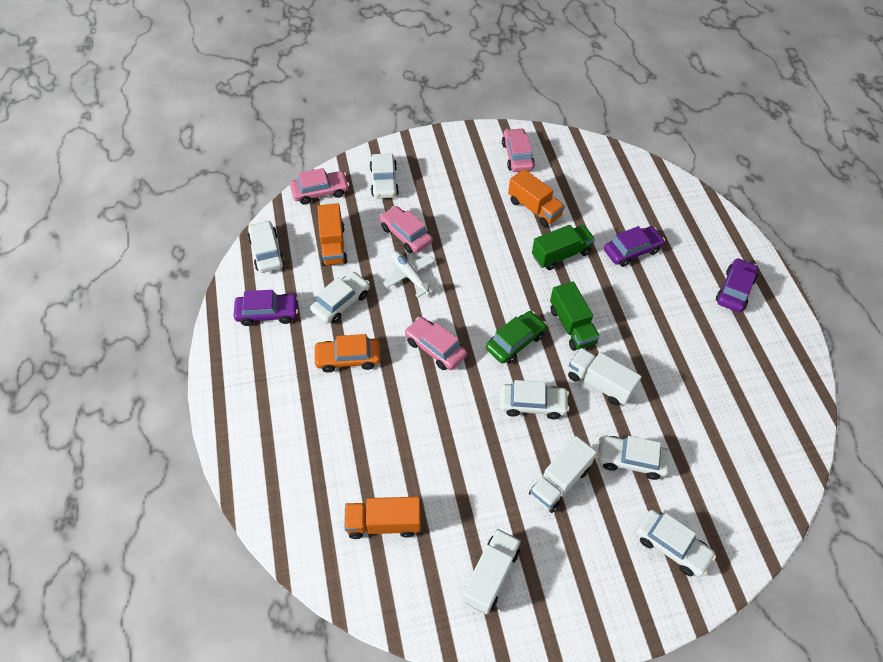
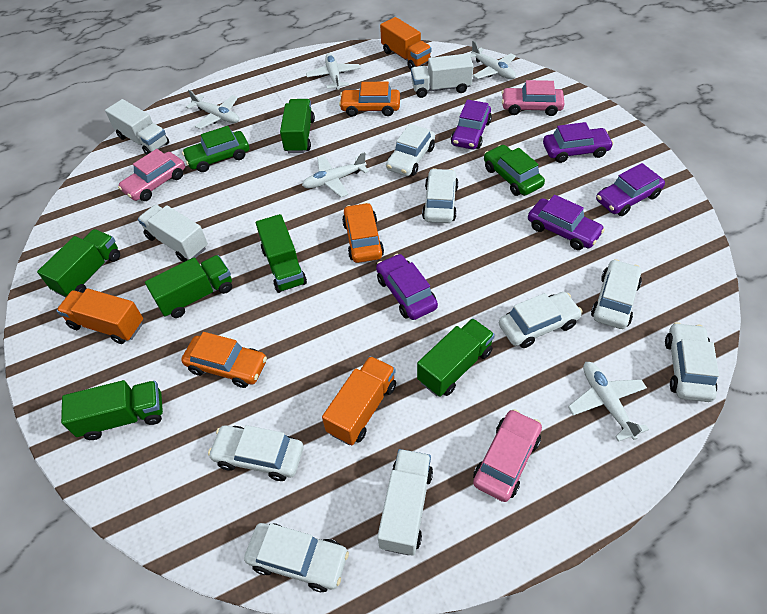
green car: [486,311,547,364] = 1 -> [182,126,249,172] [484,145,545,196] = 2
green truck: [532,225,595,270] [550,281,600,351] = 2 -> [37,229,120,298] [61,380,163,440] [145,255,232,318] [256,214,307,293] [280,99,315,153] [417,318,495,397] = 6
orange car: [313,334,381,373] = 1 -> [181,332,267,388] [339,82,400,117] [342,203,384,263] = 3
pink car: [290,168,349,205] [380,206,433,253] [405,317,467,370] [502,128,535,172] = 4 -> [118,149,185,201] [473,409,542,502] [502,80,565,116] = 3
purple car: [234,290,299,326] [604,226,665,267] [716,258,758,312] = 3 -> [376,254,438,320] [451,99,492,150] [528,195,605,250] [543,122,614,163] [596,163,665,216] = 5
white car: [248,221,285,273] [310,272,370,324] [370,153,399,199] [500,380,569,419] [597,435,670,480] [636,510,716,577] = 6 -> [208,425,304,481] [244,523,349,592] [386,124,435,176] [422,168,458,223] [499,292,582,348] [591,259,642,329] [665,322,719,402] = 7
white plane: [383,251,437,298] = 1 -> [186,90,239,129] [302,152,369,197] [306,53,360,90] [469,41,516,79] [568,362,649,442] = 5
white truck: [462,529,521,614] [529,436,597,513] [568,348,642,406] = 3 -> [105,99,169,155] [138,205,208,262] [377,449,433,556] [411,54,473,98] = 4

